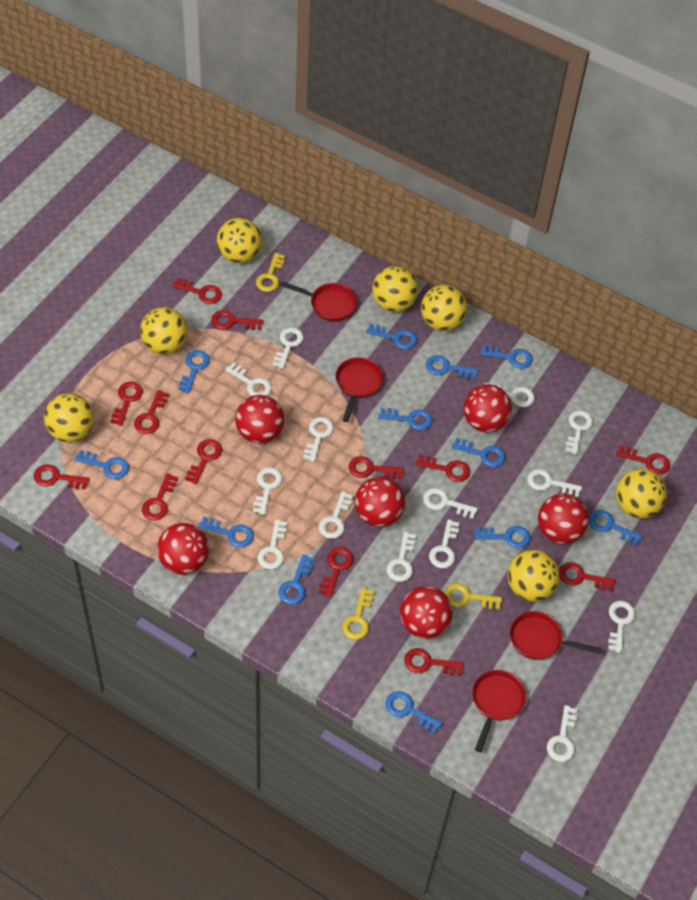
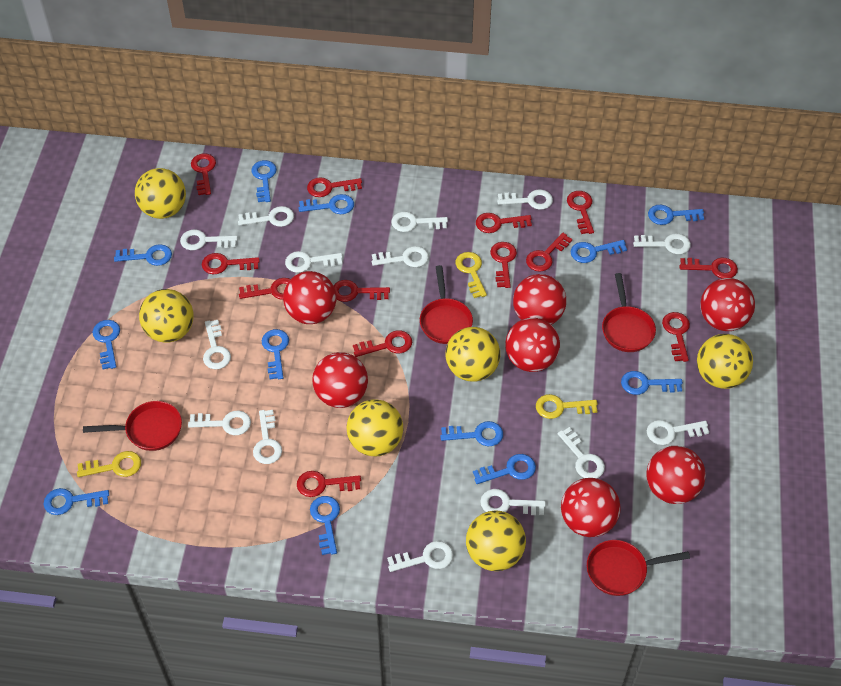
red ball: [157,523,209,575] [235,395,284,444] [355,477,405,527] [400,586,453,639] [463,384,512,432] [538,493,589,544] = 6 -> [283,271,336,324] [312,352,368,408] [505,318,560,372] [513,274,566,325] [561,478,621,537] [646,446,706,504] [700,278,755,331] = 7
yellow ball: [44,393,94,442] [140,307,188,355] [217,218,262,263] [372,266,418,312] [421,285,467,331] [508,550,560,602] [616,469,667,518] = 7 -> [135,168,186,219] [139,289,194,343] [346,399,403,456] [446,327,500,382] [466,511,526,571] [697,334,753,389] = 6

